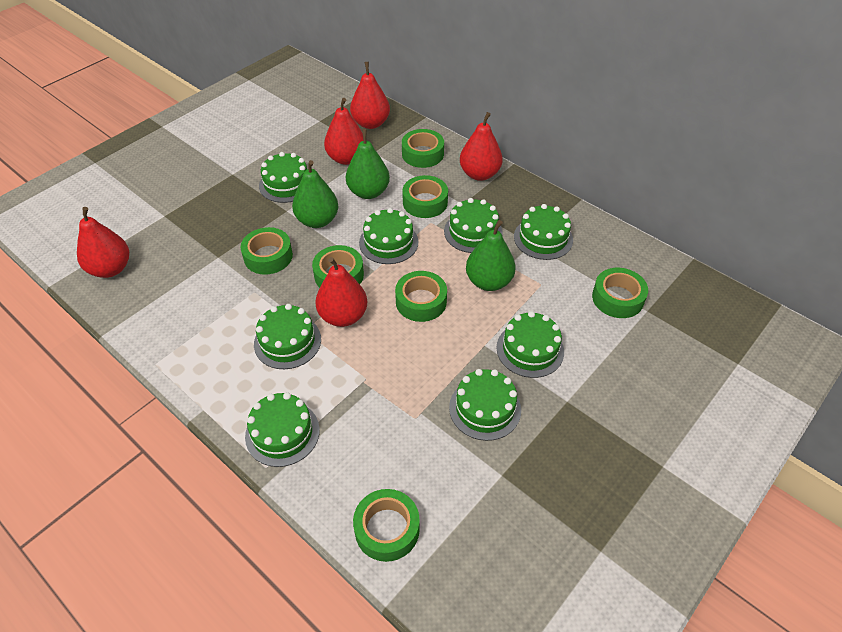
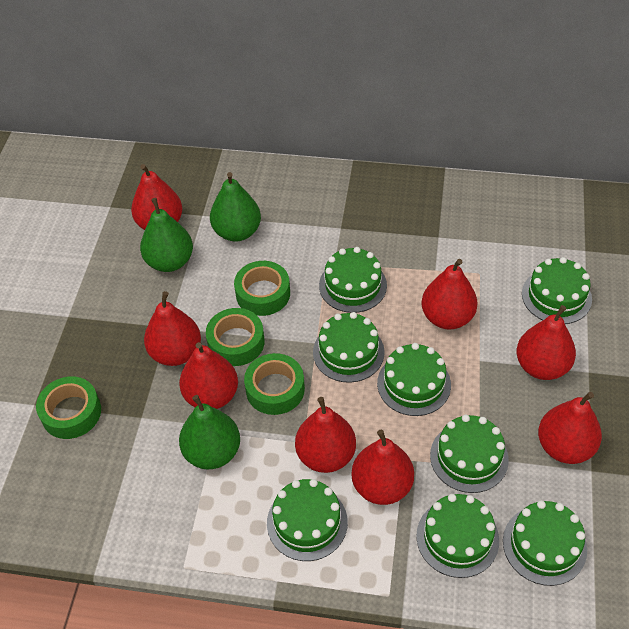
green tape: [241,227,293,275] [312,245,364,288] [353,489,420,562] [395,271,447,322] [402,129,444,168] [402,175,448,218] [592,268,648,318] = 7 -> [36,376,101,439] [206,308,265,366] [234,261,290,316] [244,353,305,415] = 4
red pear: [77,207,129,278] [315,257,367,327] [324,98,363,165] [350,62,390,129] [460,112,503,181] = 5 -> [131,164,182,230] [144,291,201,366] [179,342,238,409] [295,397,356,473] [351,430,414,505] [422,259,477,330] [516,305,576,380] [538,392,602,464] = 8

